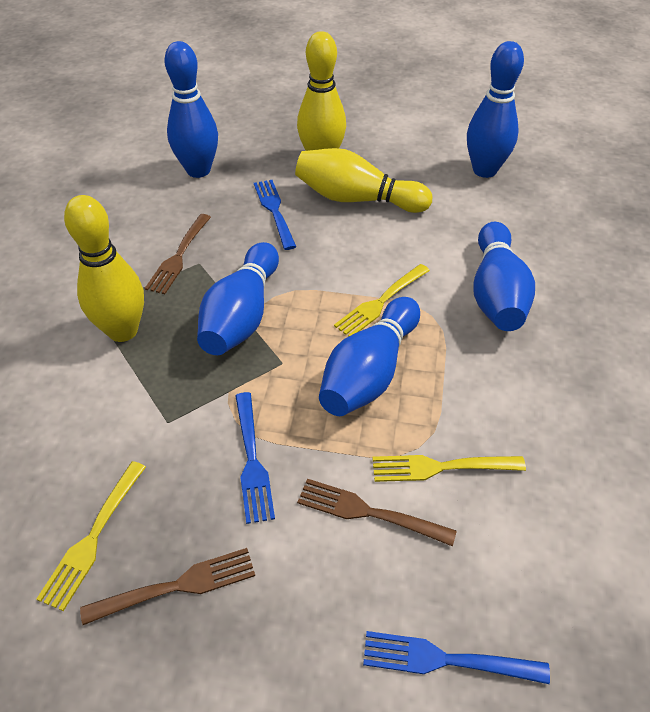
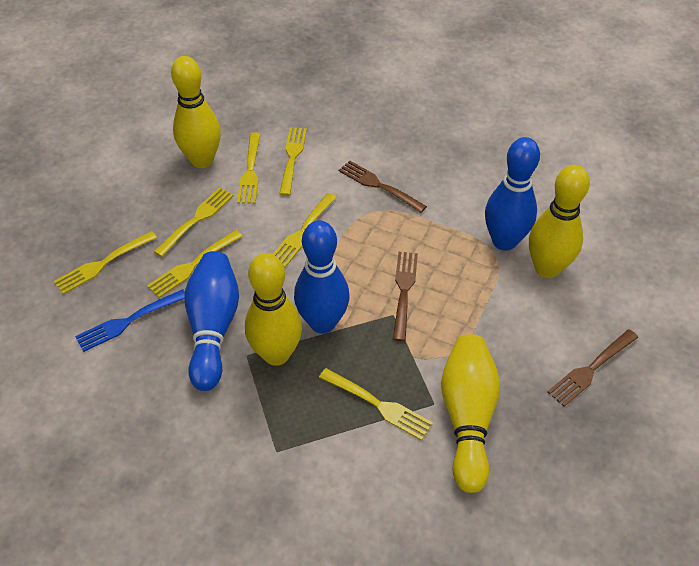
blue bowling pin: [164,41,218,178] [197,242,279,355] [319,297,420,416] [467,41,524,178] [473,222,535,331] = 5 -> [185,251,239,391] [294,220,350,334] [485,137,540,251] = 3
blue fork: [235,392,275,524] [254,180,296,250] [363,631,550,684] = 3 -> [75,289,185,352] = 1
yellow bowling pin: [64,195,144,342] [295,148,432,213] [297,31,346,151] = 3 -> [171,56,221,168] [245,253,302,366] [441,334,500,493] [529,165,590,278] = 4
yellow fork: [36,461,146,611] [334,264,430,337] [372,455,526,482] = 3 -> [54,231,157,295] [147,230,243,298] [154,187,234,257] [237,133,261,204] [272,193,337,267] [279,127,307,196] [319,368,433,441] = 7

